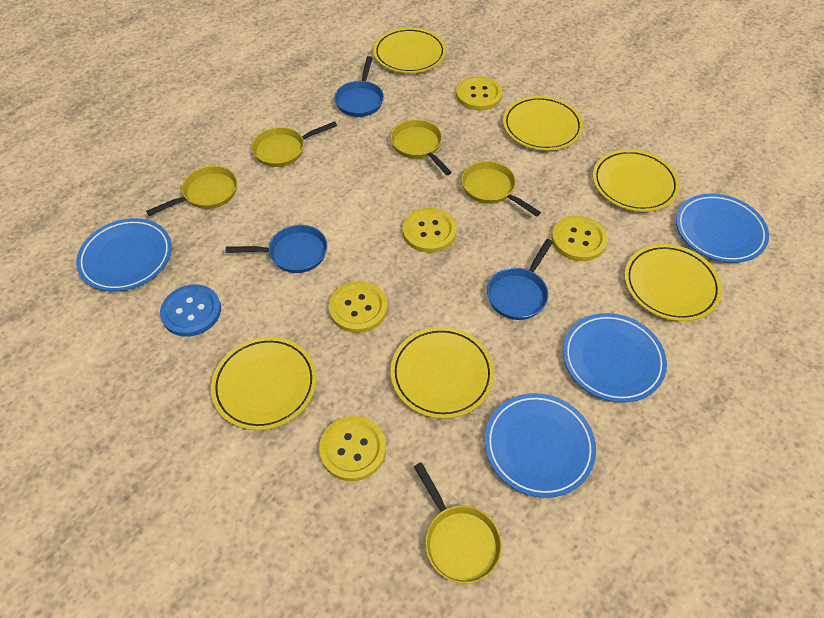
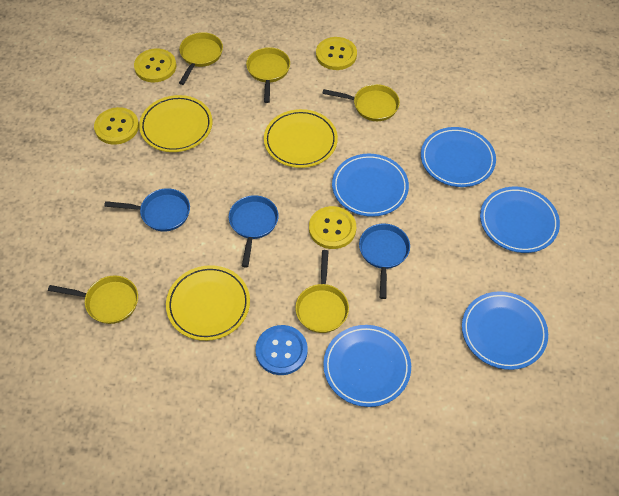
blue plate: [76,218,172,291] [485,393,596,498] [563,313,667,403] [676,194,769,263] = 4 -> [323,325,411,407] [332,154,409,217] [421,127,496,187] [462,291,548,370] [480,187,560,253] = 5
yellow button: [319,416,386,481] [329,281,388,333] [403,208,457,253] [456,76,502,111] [551,215,607,261] = 5 -> [94,107,139,145] [134,48,176,82] [309,206,356,249] [316,37,357,70] = 4
yellow plate: [211,337,317,430] [373,28,446,73] [390,327,494,419] [503,96,583,151] [593,149,680,212] [624,244,722,321] = 6 -> [139,95,212,152] [166,265,250,341] [264,109,338,168] = 3

